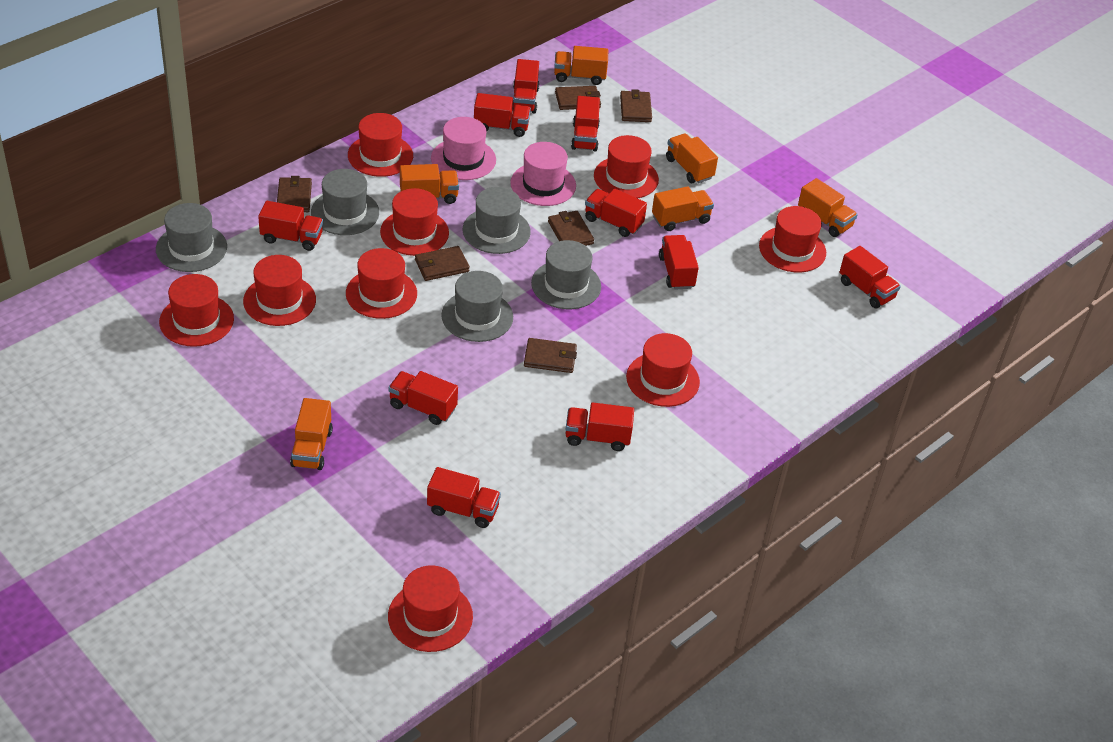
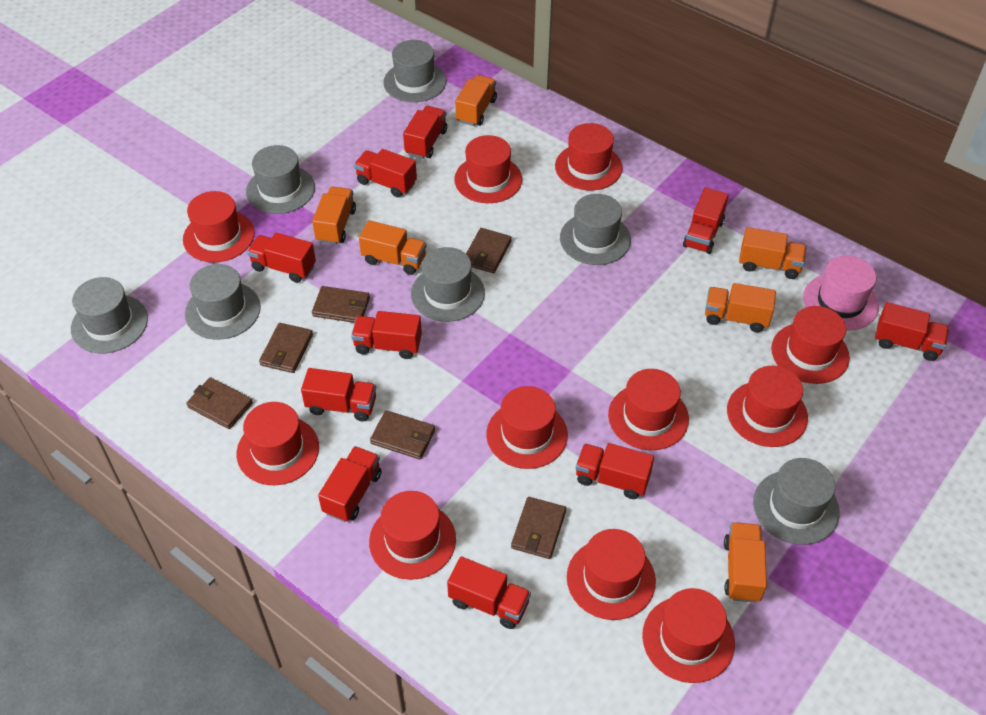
grey hat: [156,203,227,272] [311,169,379,235] [441,271,513,342] [463,187,531,254] [531,240,601,309] = 5 -> [71,277,148,353] [185,264,261,340] [246,145,315,214] [383,40,446,102] [411,247,485,322] [560,194,631,265] [753,458,840,545] = 7
pink hat: [431,117,496,180] [510,142,576,206] = 2 -> [803,256,879,331] = 1
red hat: [159,274,234,347] [243,255,316,326] [346,248,417,319] [348,113,413,177] [380,188,449,256] [388,565,473,652] [594,135,659,198] [626,333,700,407] [759,206,826,273] = 9 -> [183,191,255,262] [237,402,319,485] [369,491,456,580] [454,135,522,203] [486,386,568,469] [555,123,623,190] [567,529,656,620] [608,369,689,450] [642,588,735,683] [727,366,808,447] [771,306,850,384] = 11

